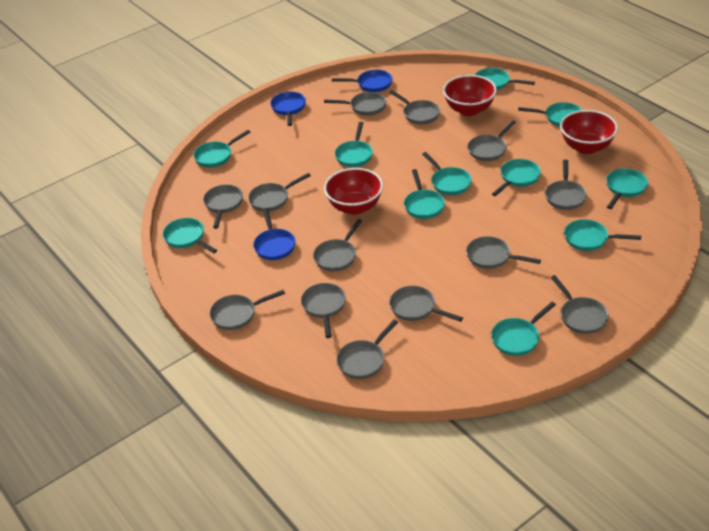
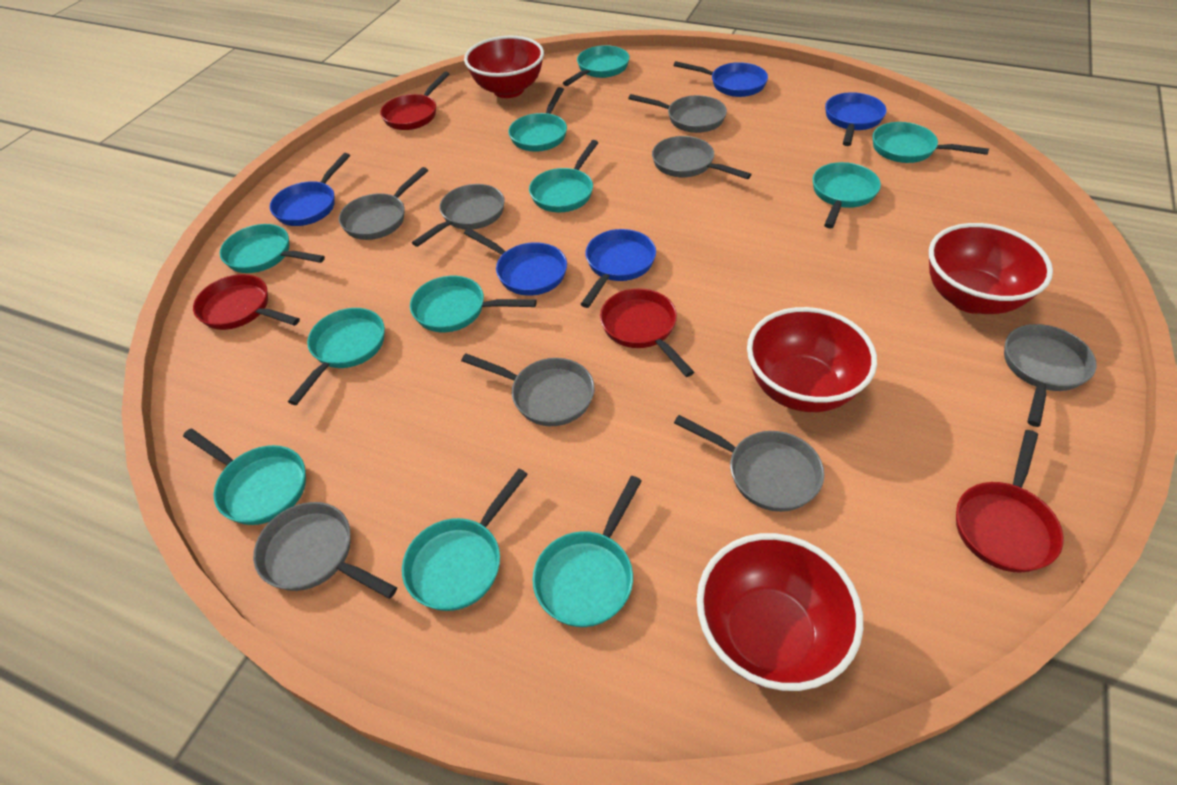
blue pan: [253,208,295,260] [270,92,306,126] [332,70,393,92] = 3 -> [270,153,350,226] [464,228,567,296] [580,229,656,308] [674,61,768,97] [825,92,887,146] = 5
grey pan: [203,185,243,229] [210,290,285,330] [248,173,311,211] [301,283,346,338] [313,219,362,271] [324,92,387,116] [336,319,398,379] [389,90,440,124] [389,286,463,322] [466,236,541,269] [468,120,516,161] [545,160,587,210] [550,275,609,334] = 13 -> [253,502,397,599] [339,167,428,240] [412,184,505,247] [461,354,594,426] [628,94,727,133] [652,136,752,179] [674,415,824,512] [1004,324,1097,427] = 8
red bowl: [324,168,383,215] [443,75,497,116] [560,110,618,154] = 3 -> [464,36,544,98] [697,533,863,691] [747,307,877,412] [929,223,1053,314] = 4
red pan: none = 0 -> [193,274,300,330] [380,71,449,130] [600,288,694,377] [956,430,1064,573] = 4

